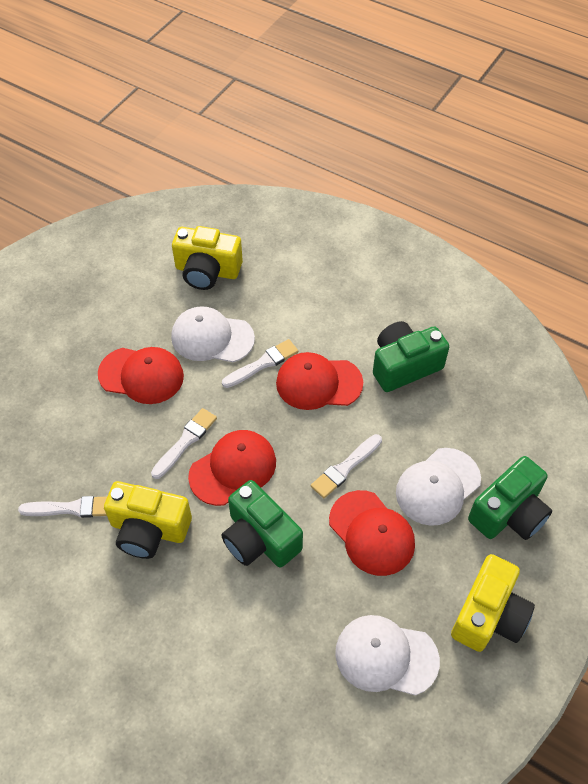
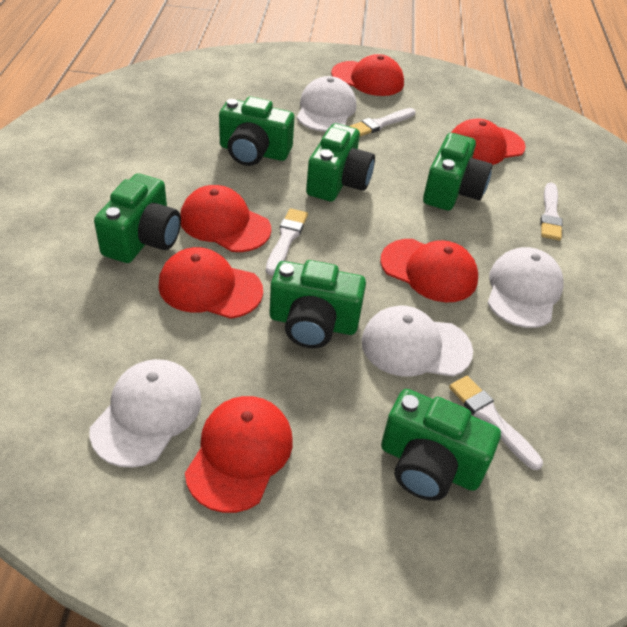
green camera: [221,480,303,568] [373,321,449,392] [468,456,552,540] = 3 -> [94,173,181,263] [219,96,294,166] [270,260,366,348] [306,123,375,201] [381,389,501,501] [423,133,492,210] = 6
red cap: [98,347,184,404] [188,430,276,506] [276,352,363,410] [329,490,415,576] = 4 -> [158,247,263,319] [180,185,271,252] [185,396,293,513] [331,54,404,96] [380,239,478,302] [451,118,526,165] = 6
white cap: [171,306,255,362] [335,615,440,696] [396,448,481,526] = 3 -> [89,359,201,468] [297,76,356,132] [361,306,473,377] [488,247,564,328] = 4
yellow camera: [104,481,192,559] [172,226,243,290] [451,554,535,652] = 3 -> none = 0

